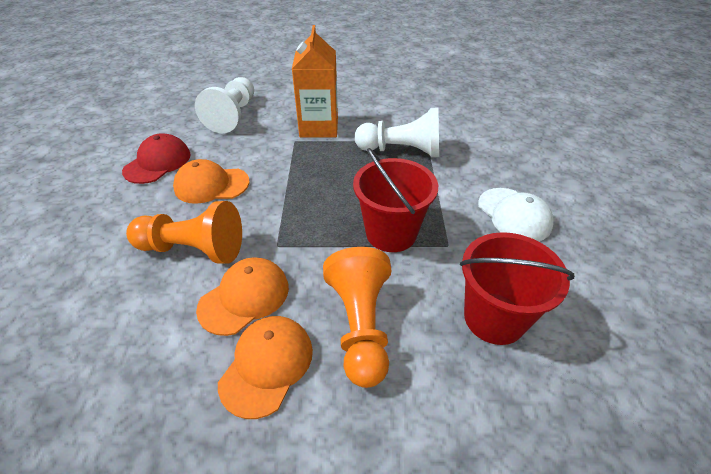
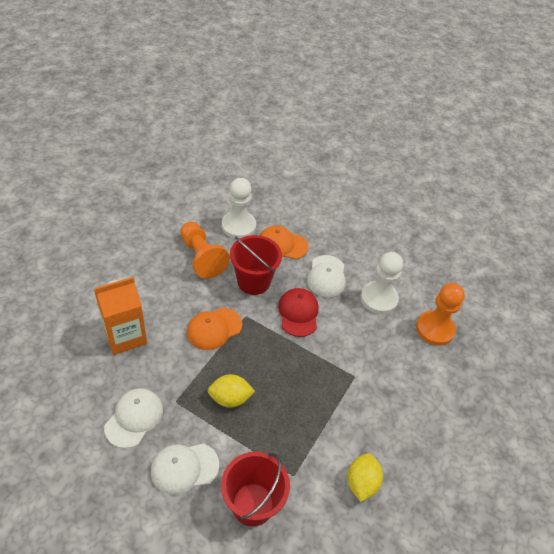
orange cap: [173,159,249,204] [196,257,289,336] [218,316,313,419] = 3 -> [187,308,242,350] [260,225,308,259] = 2
white cap: [478,188,554,242] = 1 -> [104,388,163,448] [151,444,219,495] [307,255,346,297] = 3
yellow lemon: none = 0 -> [208,374,255,408] [347,453,383,502] = 2

